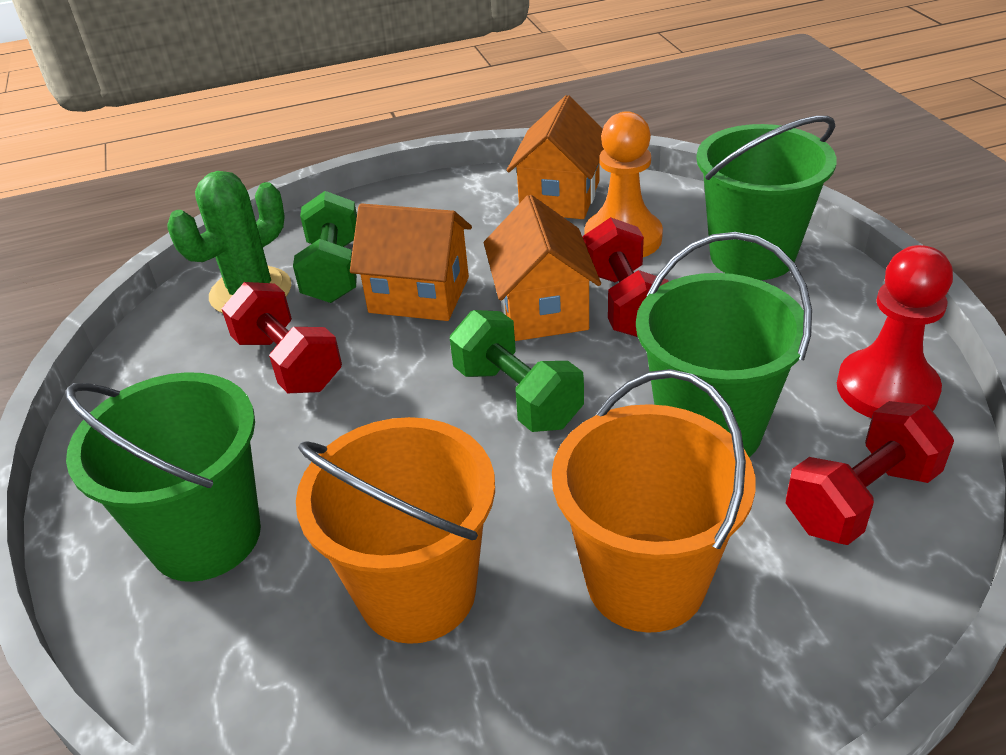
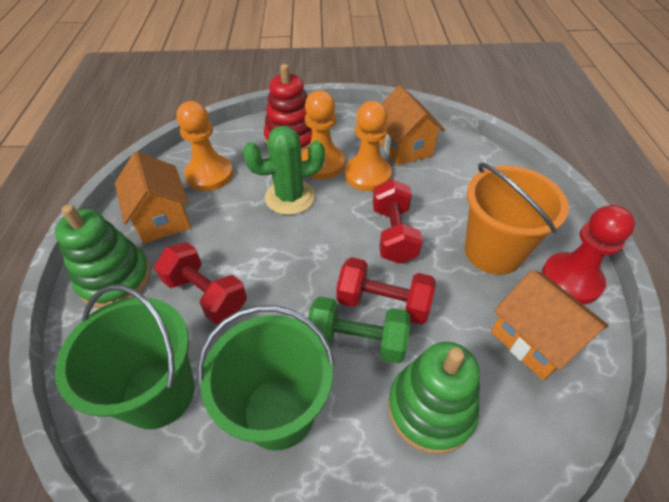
green bucket: [65,372,261,582] [636,232,812,457] [696,116,837,280] = 3 -> [55,284,195,429] [197,305,335,450] = 2
green dumbbell: [293,191,357,303] [450,310,584,432] = 2 -> [308,296,410,364] = 1
green stacking toy: none = 0 -> [55,205,151,308] [388,342,480,454] = 2
orange bucket: [296,417,495,644] [552,369,756,633] = 2 -> [465,163,569,275] = 1
orange pawn: [585,111,663,257] = 1 -> [176,101,233,191] [301,90,345,179] [345,101,392,191] = 3
red stacking toy: none = 0 -> [264,64,312,152] = 1

